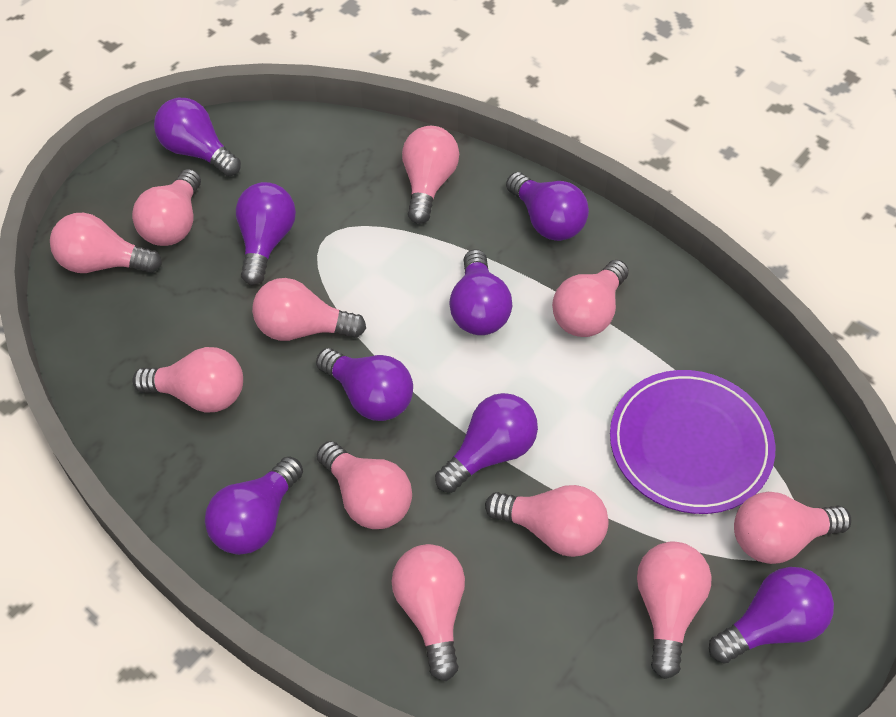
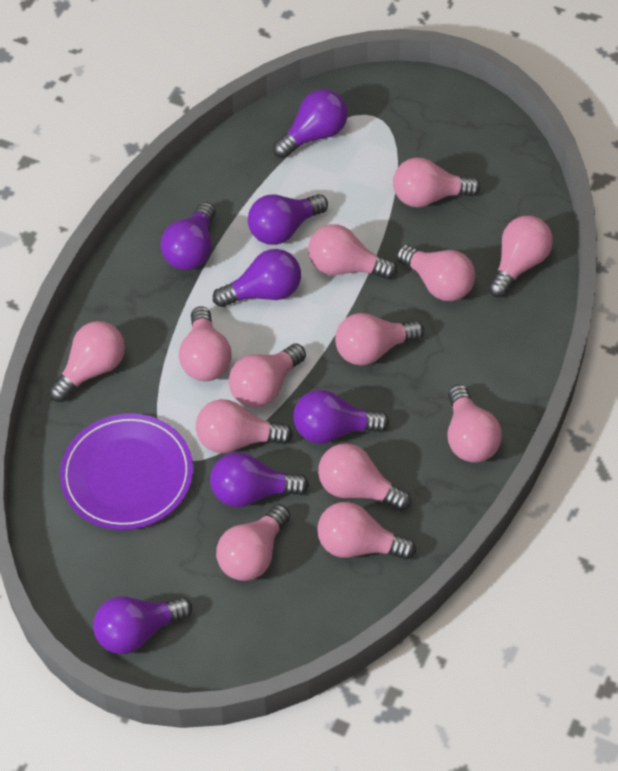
pink light bulb: [50,213,162,273] [132,169,201,246] [132,347,243,412] [252,278,366,341] [317,441,412,529] [392,544,465,681] [402,126,459,224] [485,485,609,557] [552,260,629,337] [637,542,712,679] [734,492,851,564] = 11 -> [49,321,125,402] [179,306,232,381] [196,399,293,453] [216,504,290,581] [229,343,306,408] [308,224,397,279] [317,502,416,560] [318,443,411,511] [335,313,424,366] [393,157,481,208] [396,245,475,301] [447,384,502,463] [488,216,553,298] = 13
purple light bulb: [154,98,241,177] [205,456,303,555] [236,182,296,285] [316,348,413,421] [435,393,538,493] [449,249,512,335] [506,172,589,241] [709,567,834,663] = 8 -> [93,596,192,654] [161,202,216,270] [210,452,309,507] [213,249,301,307] [248,194,328,245] [273,89,348,158] [293,390,389,444] = 7

